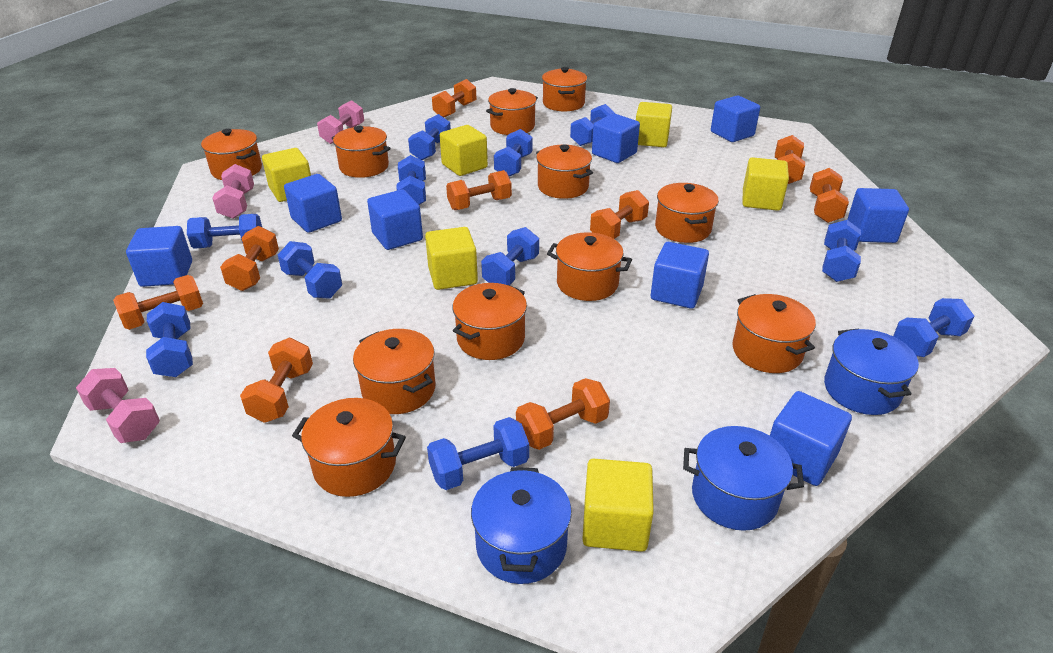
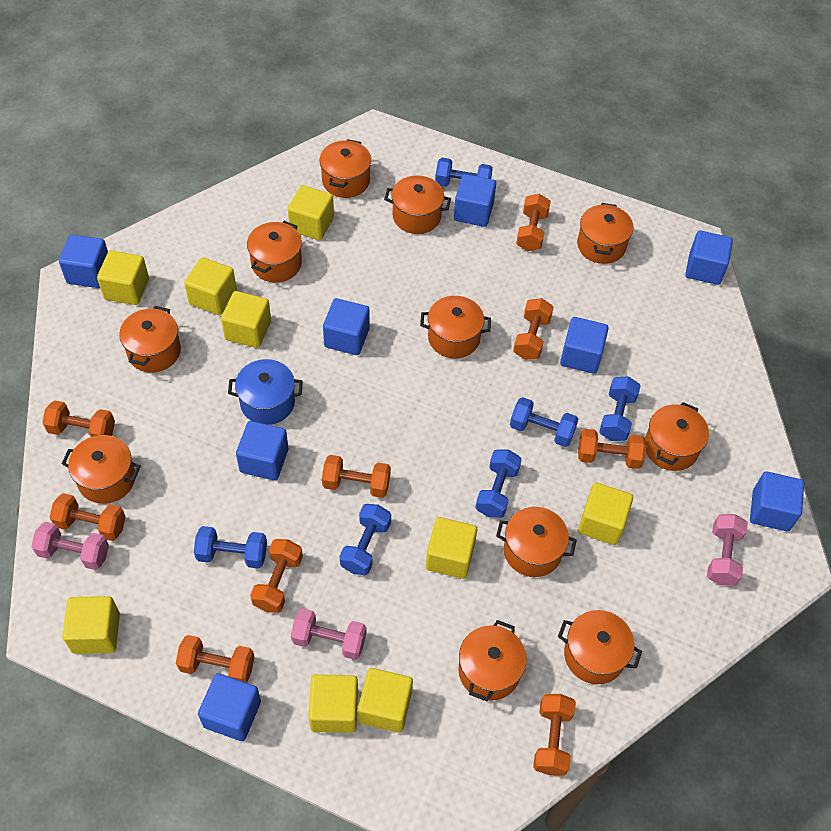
blue dumbbell: [146,302,193,377] [187,214,262,249] [278,241,342,299] [396,155,426,205] [408,114,451,160] [427,417,529,490] [481,227,539,285] [494,129,533,176] [570,104,615,146] [822,220,861,282] [893,298,975,357] = 11 -> [194,526,267,569] [340,504,391,575] [435,158,493,187] [476,450,522,518] [510,397,578,447] [599,376,641,441] = 6
blue pot: [471,467,572,584] [683,426,804,531] [824,329,919,415] = 3 -> [228,359,303,425] = 1
yellow cube: [262,148,311,202] [425,227,478,290] [440,125,488,176] [582,459,654,552] [636,102,672,147] [742,157,789,211] = 6 -> [62,596,120,654] [97,250,149,305] [184,257,237,315] [221,291,271,348] [288,185,334,240] [308,674,358,733] [358,668,413,733] [426,517,477,579] [578,483,633,545] = 9

